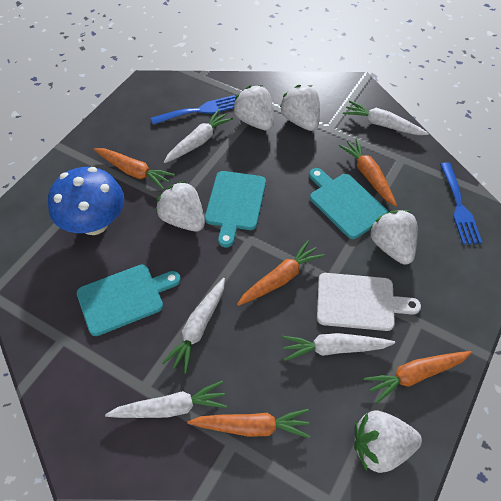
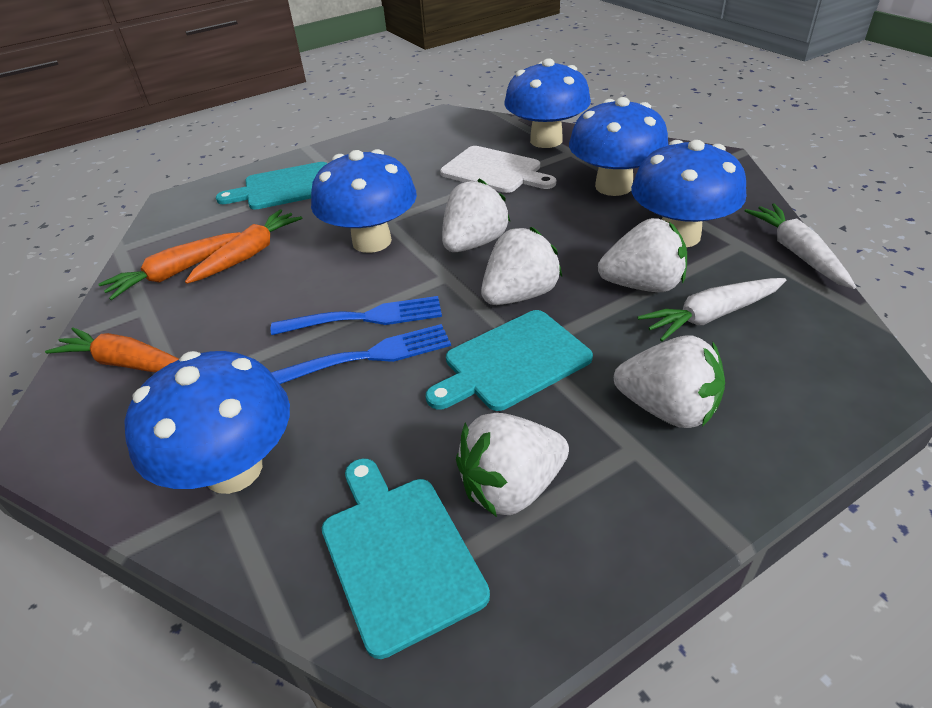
blue mushroom: [48,167,124,235] = 1 -> [124,351,290,494] [311,149,417,253] [504,59,591,148] [569,97,669,196] [631,140,746,247] = 5
orange carrot: [94,148,175,190] [187,409,310,438] [237,240,324,306] [339,139,397,207] [364,351,472,404] = 5 -> [45,327,179,372] [98,232,240,300] [185,209,303,284] = 3
white carrot: [105,381,227,418] [162,278,225,374] [164,109,233,163] [282,333,395,361] [343,101,429,135] = 5 -> [638,278,786,341] [745,203,856,289] = 2

